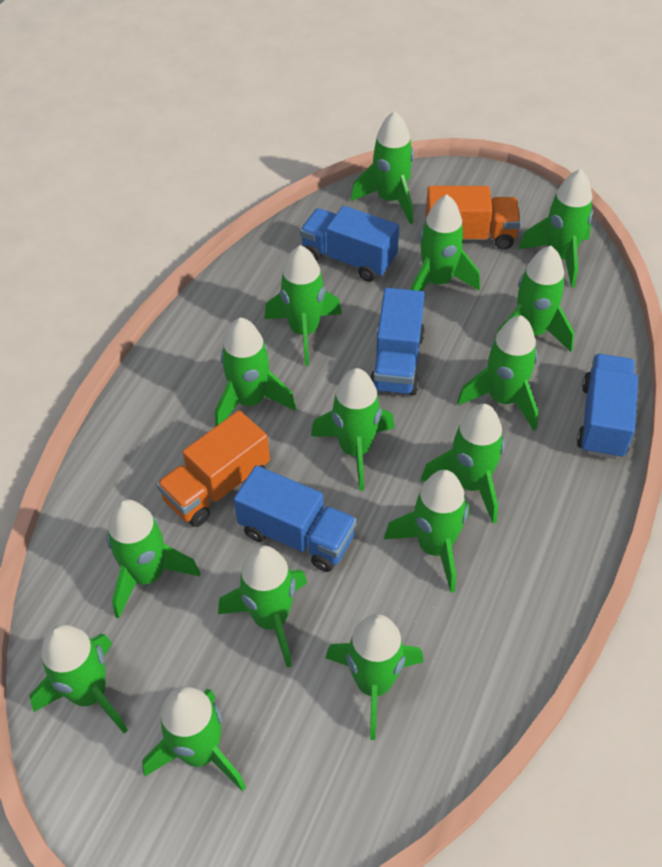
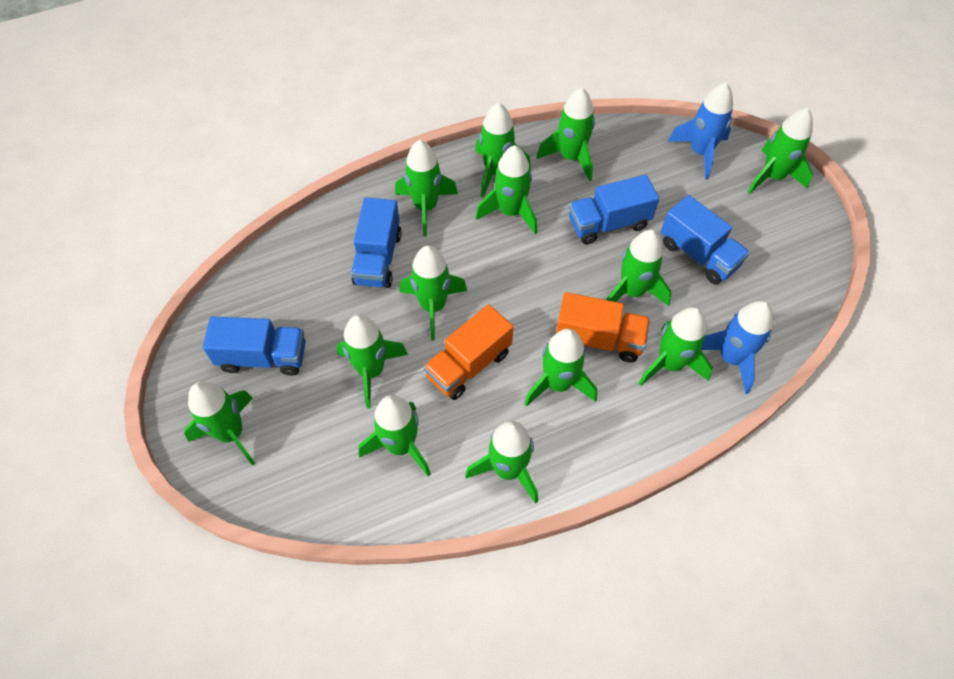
blue rocket: none = 0 -> [668,82,733,180] [701,301,773,394] = 2
green rocket: [30,624,128,734] [107,499,200,619] [142,686,246,791] [215,317,296,427] [218,545,307,668] [264,245,342,366] [311,368,395,491] [325,614,424,740] [351,111,414,224] [384,470,470,593] [411,194,480,291] [421,404,505,524] [457,315,539,431] [494,246,574,352] [519,169,593,288] = 15 -> [184,382,255,466] [336,314,408,408] [359,395,431,477] [395,140,458,236] [400,245,467,340] [465,421,538,504] [475,103,531,198] [475,145,537,234] [524,328,597,406] [536,88,595,181] [607,230,672,306] [638,307,713,386] [747,108,813,194] = 13

